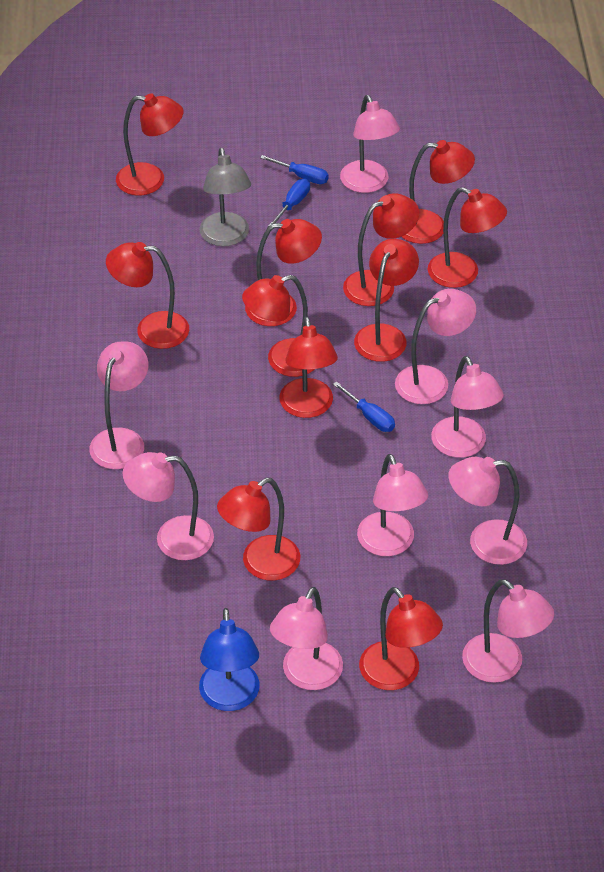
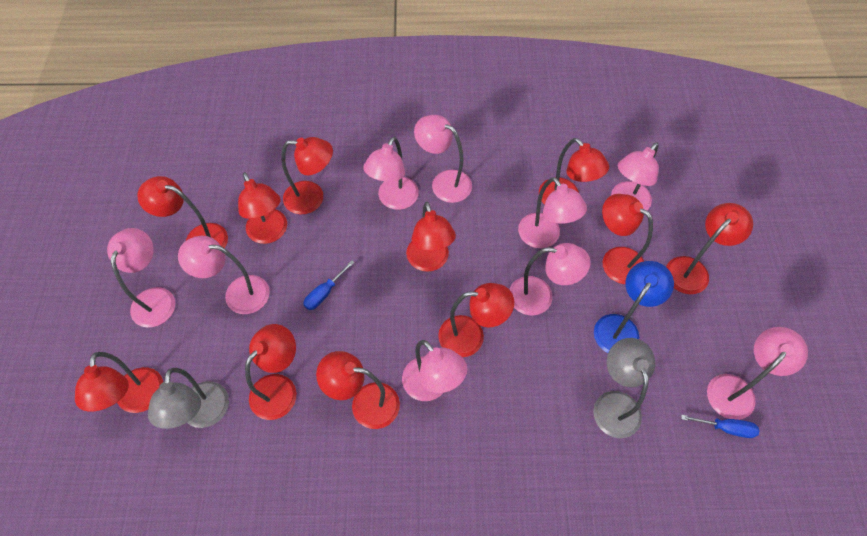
blue screwdriver: [260,155,329,184] [269,179,310,226] [333,381,395,432] = 3 -> [303,260,355,310] [681,415,759,438] = 2
grey lamp: [199,148,251,246] = 1 -> [148,368,229,429] [593,338,655,438] = 2

